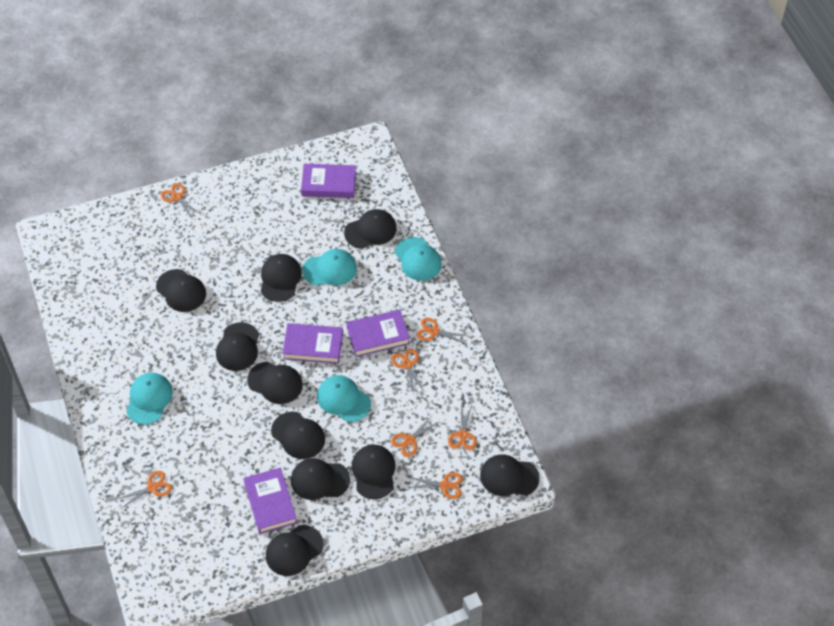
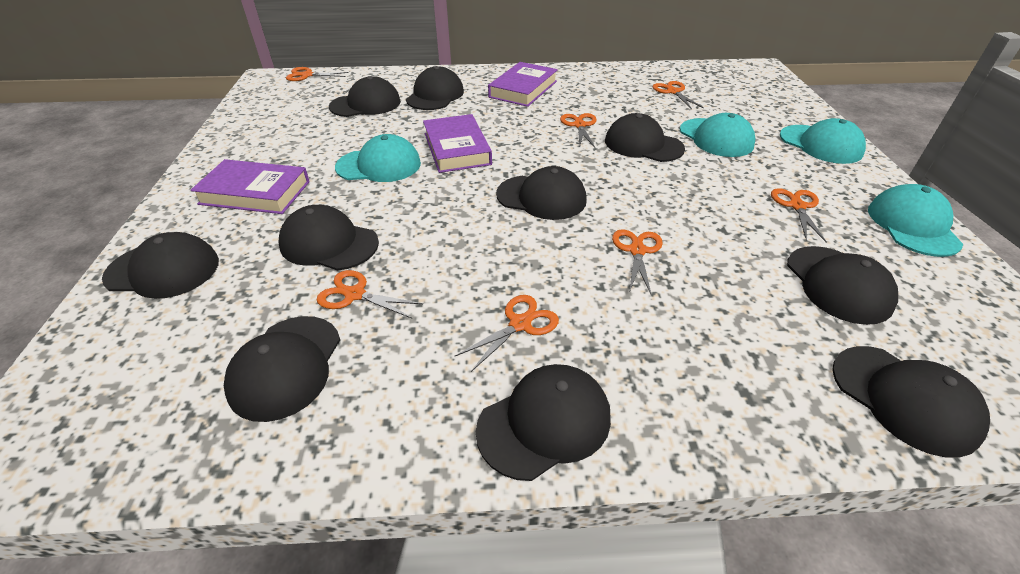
purple book: [244,467,297,534] [282,323,343,364] [301,164,356,198] [346,310,410,357] = 4 -> [190,159,310,214] [423,114,492,173] [488,62,558,107] = 3

